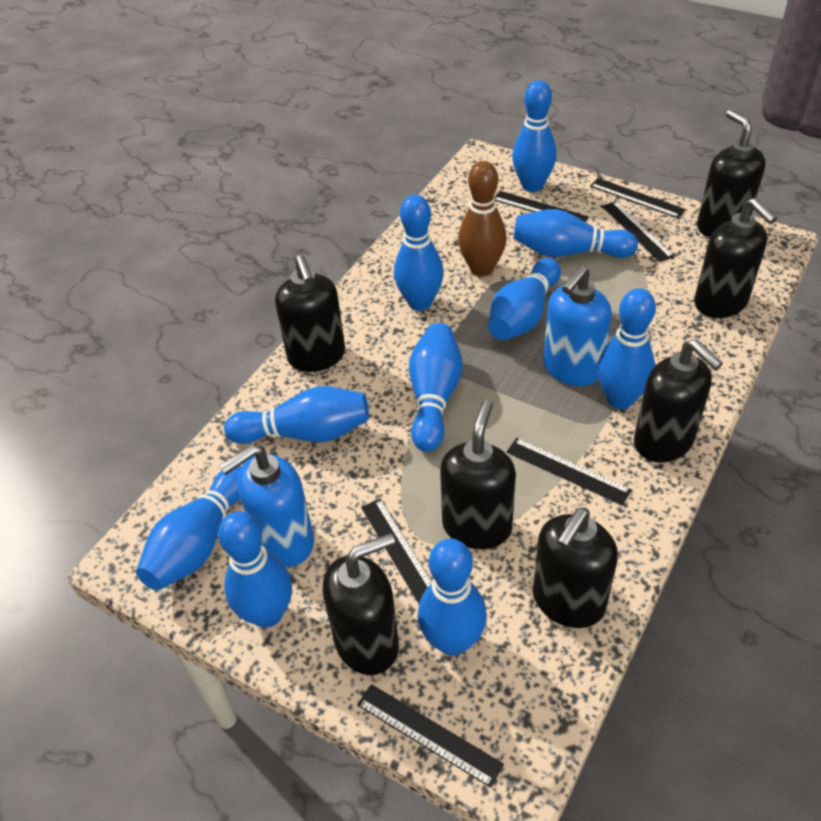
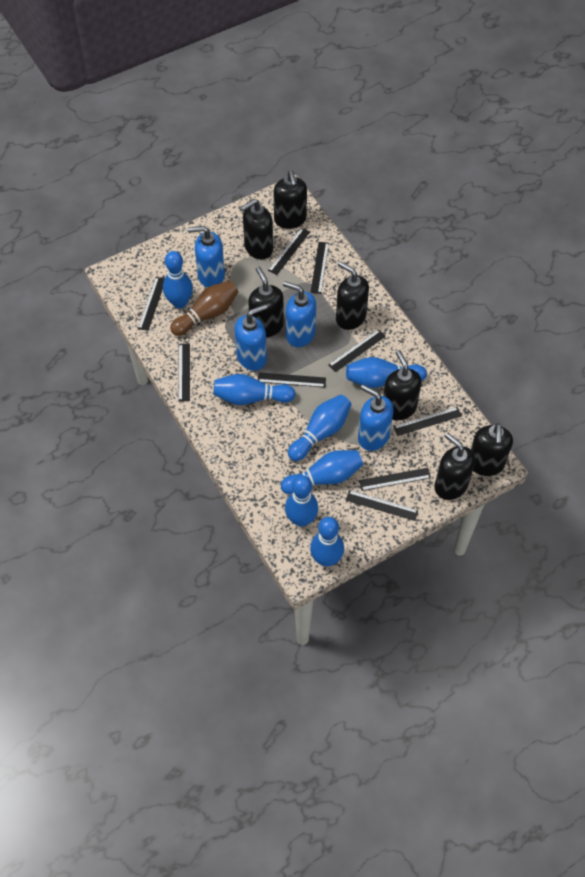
black ruler: [357,684,504,788] [361,499,432,604] [495,191,589,222] [507,438,632,505] [590,178,686,218] [602,201,674,262] = 6 -> [138,277,165,331] [179,344,190,401] [258,372,326,387] [268,228,310,275] [311,242,329,294] [329,329,386,372] [346,490,418,521] [359,468,431,491] [393,407,462,436] = 9
blue bowling pin: [136,466,242,591] [218,511,292,628] [224,386,369,444] [394,195,444,311] [409,323,463,452] [418,539,487,656] [488,258,561,340] [512,80,557,192] [513,209,638,258] [597,288,656,409] = 10 -> [163,251,193,309] [213,374,296,405] [281,450,363,494] [285,475,318,527] [288,394,352,461] [310,517,344,567] [346,357,427,388] = 7
blue soap dispenser: [219,444,314,567] [543,265,612,386] = 2 -> [188,226,225,288] [234,304,267,371] [283,281,316,347] [358,385,394,451] = 4

